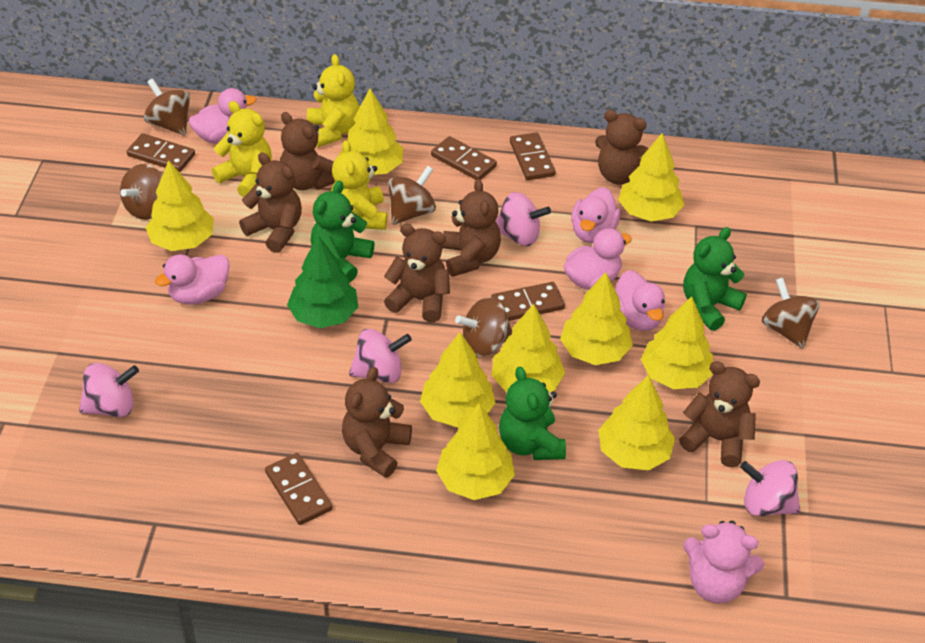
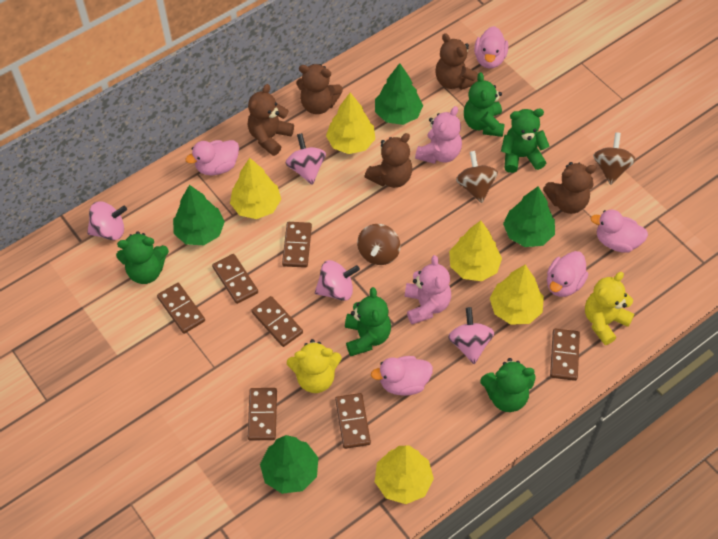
brown domino: [127,133,195,172] [265,453,332,525] [431,136,497,180] [491,282,565,321] [510,132,556,180] = 5 -> [157,283,205,334] [212,254,258,304] [248,388,277,441] [251,296,303,347] [282,222,312,268] [335,393,371,449] [550,328,580,381] = 7
brown spinning top: [120,164,162,220] [144,78,190,136] [388,166,436,225] [455,297,512,356] [762,278,820,349] = 5 -> [357,224,400,265] [456,151,498,203] [593,132,636,185] = 3
brown teddy bear: [239,152,302,253] [280,112,335,190] [342,367,412,478] [384,224,450,322] [442,179,501,277] [595,110,649,184] [679,361,760,467] = 7 -> [248,84,294,156] [296,64,343,114] [364,133,412,188] [435,33,478,90] [543,162,596,214] = 5
green teddy bear: [311,181,374,282] [499,366,566,460] [683,227,747,331] = 3 -> [116,231,169,284] [345,287,391,356] [464,72,505,137] [480,358,535,412] [501,109,549,173] = 5
green tree: [287,235,358,328] = 1 -> [173,185,225,245] [260,435,318,494] [375,63,423,125] [503,186,555,247] = 4
pink teddy bear: [683,521,764,604] = 1 -> [405,255,451,324] [415,106,462,164] = 2
yellow teddy bear: [212,101,272,197] [307,54,359,147] [331,140,387,230] = 3 -> [287,339,342,393] [585,272,634,345] = 2
yellow tree: [146,161,214,251] [339,89,403,175] [420,332,495,427] [436,403,515,500] [491,304,565,392] [560,272,633,365] [598,375,675,470] [618,133,684,222] [641,296,713,389] = 9 -> [230,158,281,219] [326,93,375,154] [375,445,434,504] [449,220,502,281] [490,265,544,325] = 5

